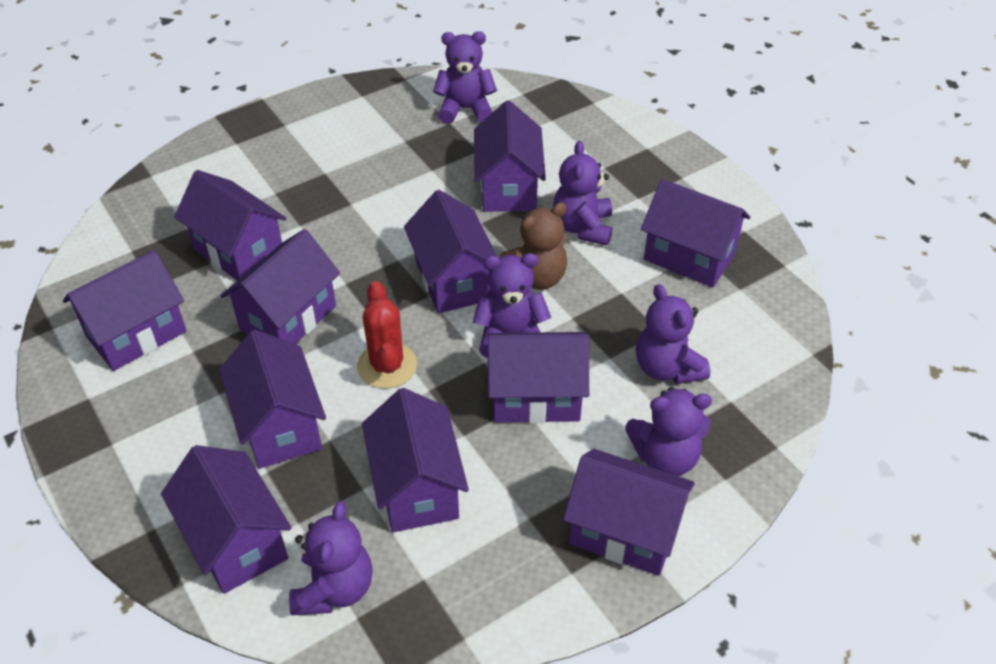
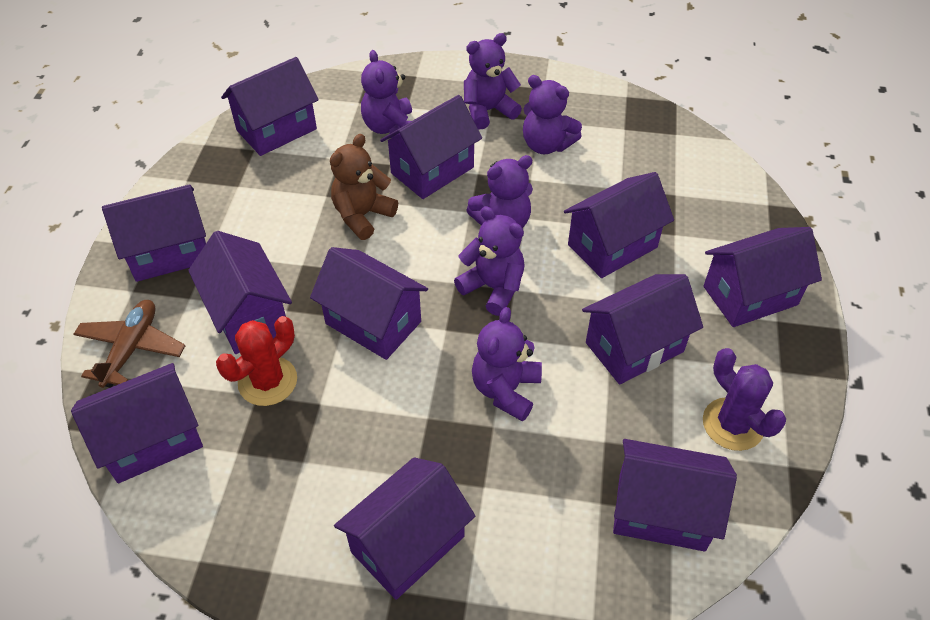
brown plane: none = 0 -> [73,300,186,388] = 1
purple cactus: none = 0 -> [703,348,786,451] = 1

